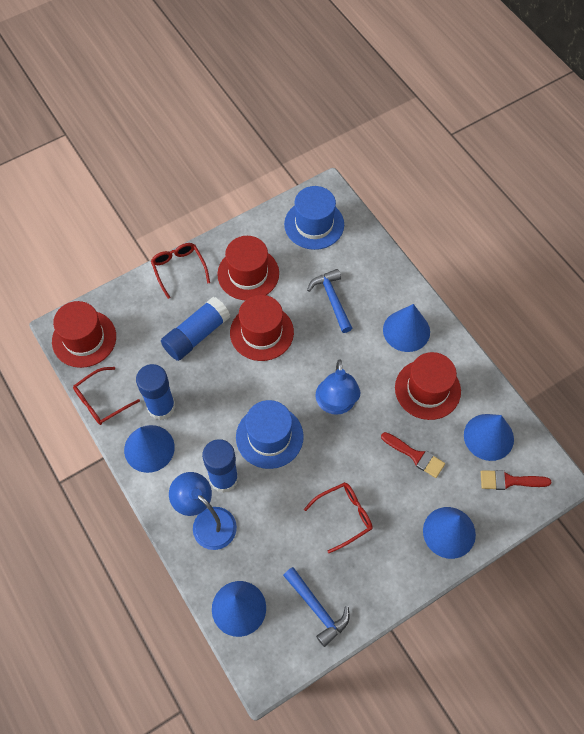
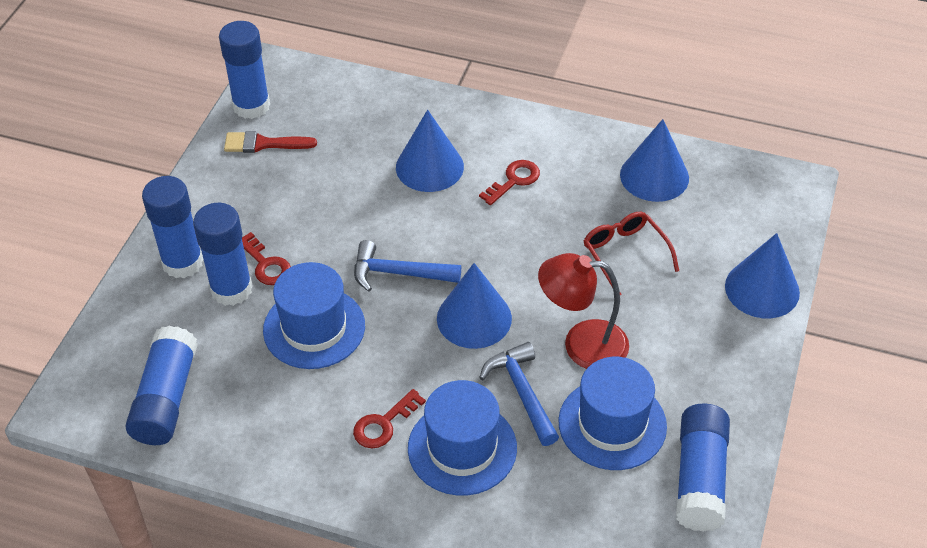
blue cone: [124,425,175,473] [212,581,266,637] [383,304,430,352] [423,507,476,559] [464,414,514,461] = 5 -> [396,110,464,192] [437,263,512,349] [620,119,689,202] [725,233,800,318] = 4
blue glue stick: [136,364,176,420] [161,297,230,361] [202,439,239,493] = 3 -> [126,326,198,445] [142,176,204,278] [193,203,253,306] [219,21,270,119] [676,404,730,532] = 5
blue hat: [236,400,304,469] [284,186,344,250] = 2 -> [263,262,365,369] [408,380,517,495] [558,357,667,470] = 3
blue lamp: [169,472,237,550] [315,359,360,415] = 2 -> none = 0
red brush: [381,432,445,478] [481,470,551,490] = 2 -> [224,131,317,153] = 1
red glasses: [73,367,140,425] [151,243,210,299] [304,482,373,553] = 3 -> [584,212,679,295] = 1
red hat: [52,301,116,368] [217,236,279,300] [230,295,294,361] [395,352,461,420] = 4 -> none = 0
red key: none = 0 -> [242,232,291,285] [353,389,426,449] [479,160,540,205] = 3
red lamp: none = 0 -> [538,253,629,369] = 1

